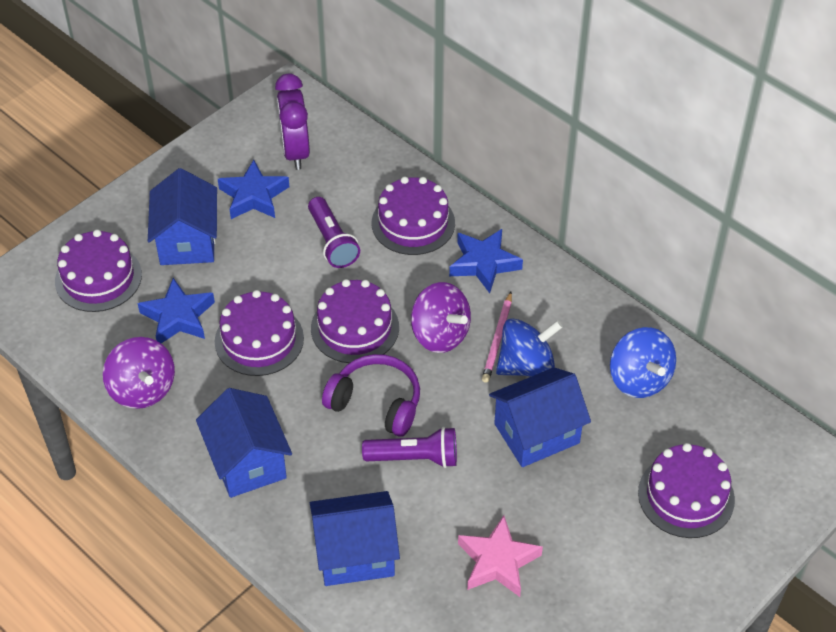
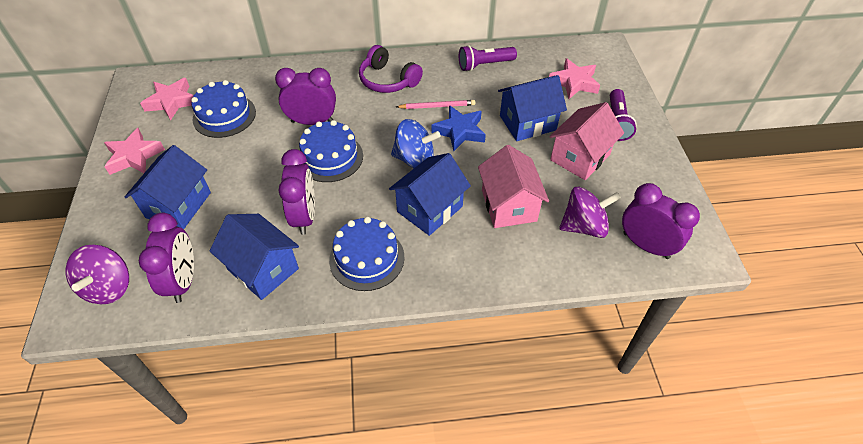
blue cake: none = 0 -> [191,80,256,138] [299,120,363,182] [329,217,405,291] = 3
blue spinning top: [496,318,563,377] [610,327,676,398] = 2 -> [391,119,441,168] = 1
blue star: [138,278,215,343] [218,160,289,219] [449,229,523,293] = 3 -> [432,105,486,151] = 1
pink house: none = 0 -> [478,145,549,228] [549,102,624,180] = 2
pink star: [458,515,543,597] = 1 -> [104,128,165,175] [140,78,194,121] [549,58,600,99] = 3
purple cake: [55,229,142,312] [215,290,304,376] [311,279,399,363] [372,177,455,255] [638,443,735,538] = 5 -> none = 0
purple clock: [275,74,310,170] = 1 -> [139,213,194,303] [275,68,336,125] [278,149,315,235] [622,183,700,259] = 4

